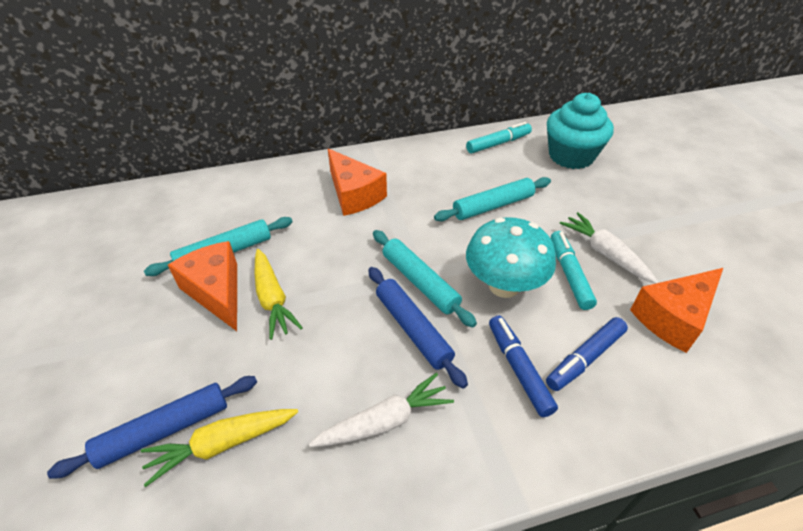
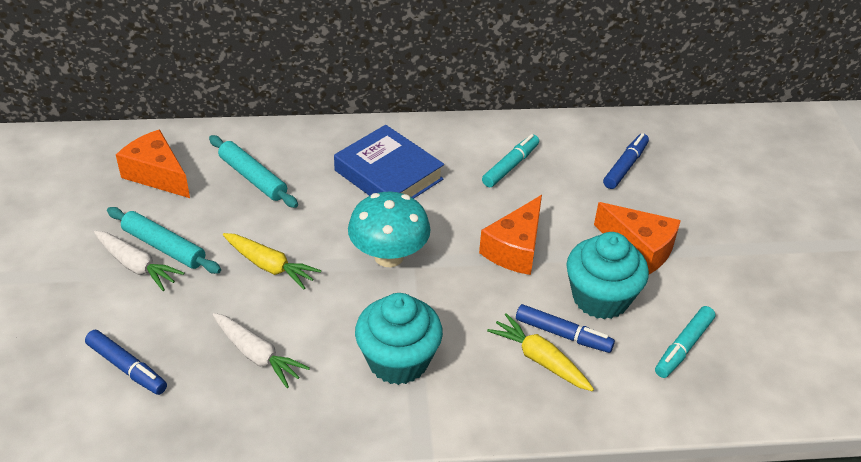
blue book: none = 0 -> [334,125,444,199] = 1
blue marker: [489,316,558,417] [546,317,628,391] = 2 -> [85,330,167,395] [516,304,615,353] [603,133,649,189] = 3
blue rolling pin: [47,376,257,479] [368,267,468,388] = 2 -> none = 0
turquoise cupcake: [547,93,614,169] = 1 -> [355,293,443,385] [566,232,649,319] = 2
turquoise rolling pin: [144,217,293,276] [373,230,477,327] [434,177,551,221] = 3 -> [107,207,221,274] [209,135,298,208] = 2

